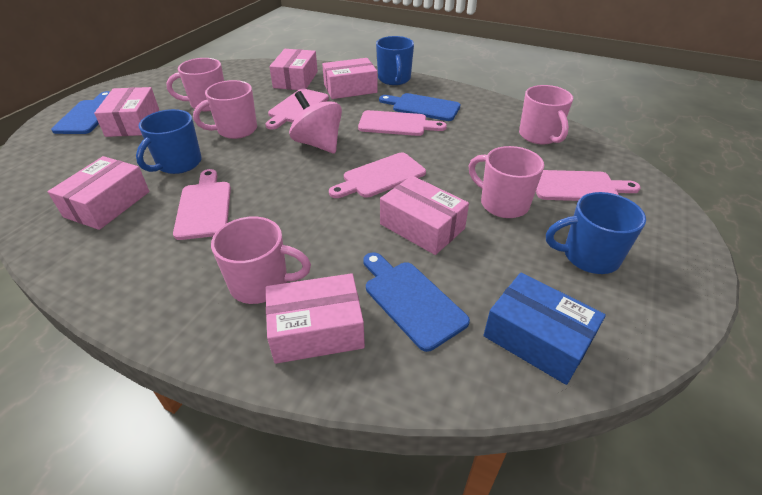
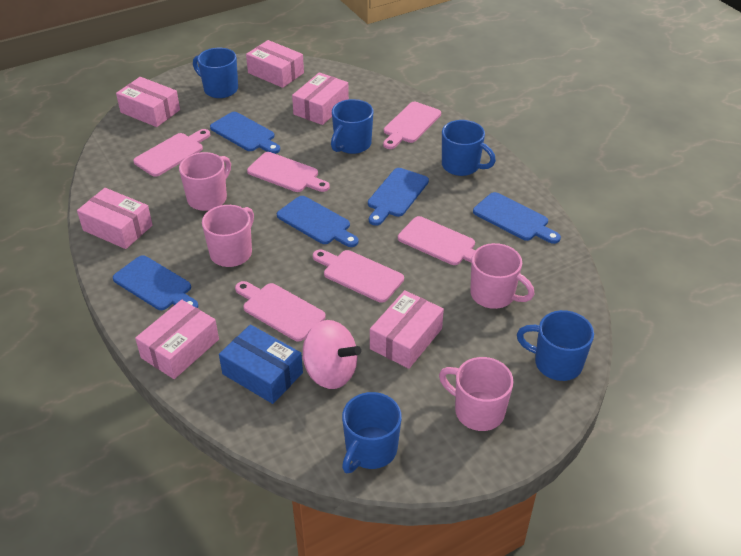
blue cutting board: [51,91,110,134] [363,252,470,352] [379,93,461,121] = 3 -> [113,255,198,310] [210,112,280,154] [277,196,359,247] [368,168,429,226] [473,192,561,244] = 5
blue mug: [136,109,202,174] [376,36,414,85] [546,192,646,274] = 3 -> [193,48,238,98] [331,99,373,154] [342,392,402,473] [442,120,496,176] [517,310,594,381] = 5
pink cutting board: [173,169,231,240] [265,89,329,130] [329,153,426,198] [358,110,447,136] [536,170,641,201] = 5 -> [133,129,210,177] [235,281,326,342] [247,152,330,192] [313,249,404,303] [383,102,441,149] [398,216,475,265] = 6
pink mug: [167,58,224,111] [193,80,257,139] [211,216,311,304] [469,146,544,218] [519,85,573,144] = 5 -> [179,152,231,211] [202,205,254,267] [439,357,514,431] [470,243,534,309] = 4

